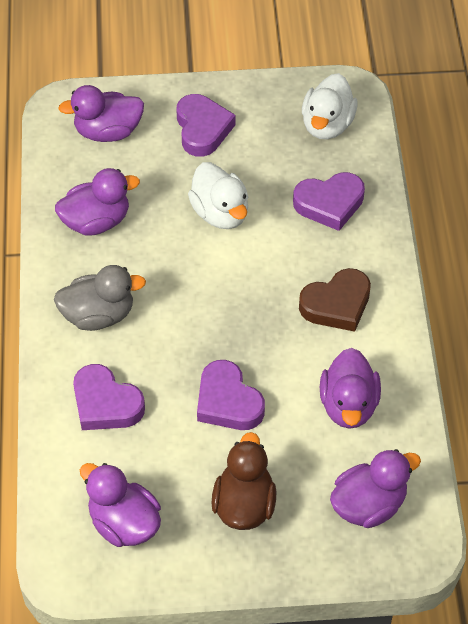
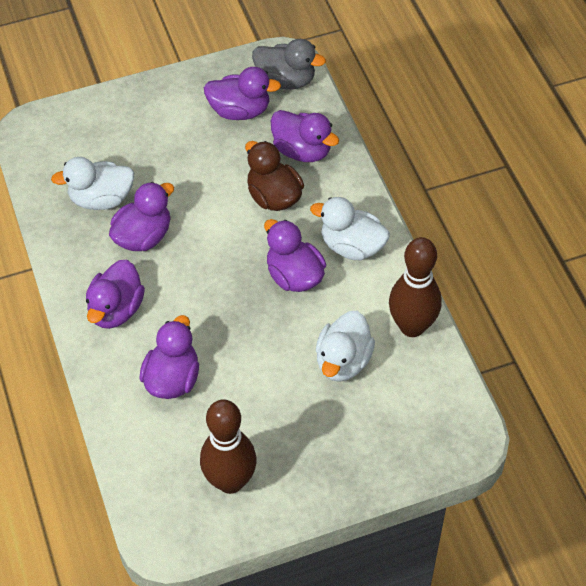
brown bowling pin: none = 0 -> [200,399,257,494] [389,237,442,337] = 2
brown heart: [299,268,371,332] = 1 -> none = 0
purple duck: [55,168,140,235] [58,85,144,142] [80,463,161,547] [320,348,381,429] [330,449,421,528] = 5 -> [86,260,145,329] [109,182,174,251] [139,315,199,399] [203,67,281,120] [264,219,326,292] [271,110,339,162] = 6
purple heart: [73,364,145,430] [176,94,236,157] [197,360,265,430] [293,172,365,231] = 4 -> none = 0
white duck: [188,162,248,229] [302,73,358,139] = 2 -> [51,157,134,210] [310,197,390,260] [316,311,375,382] = 3

